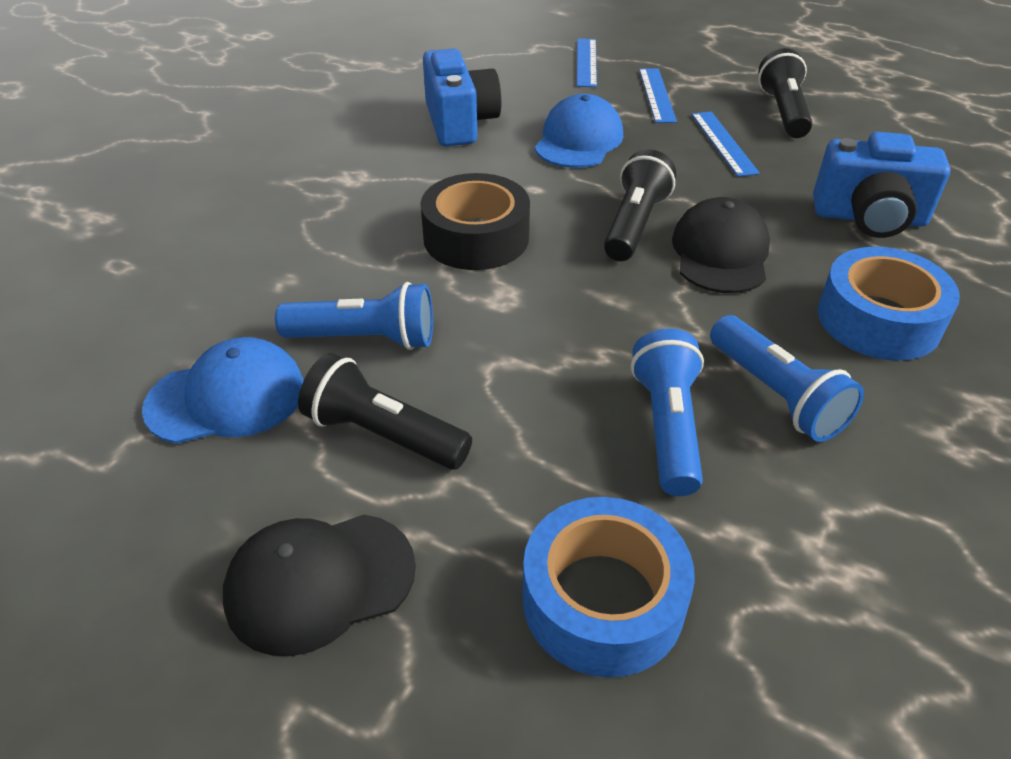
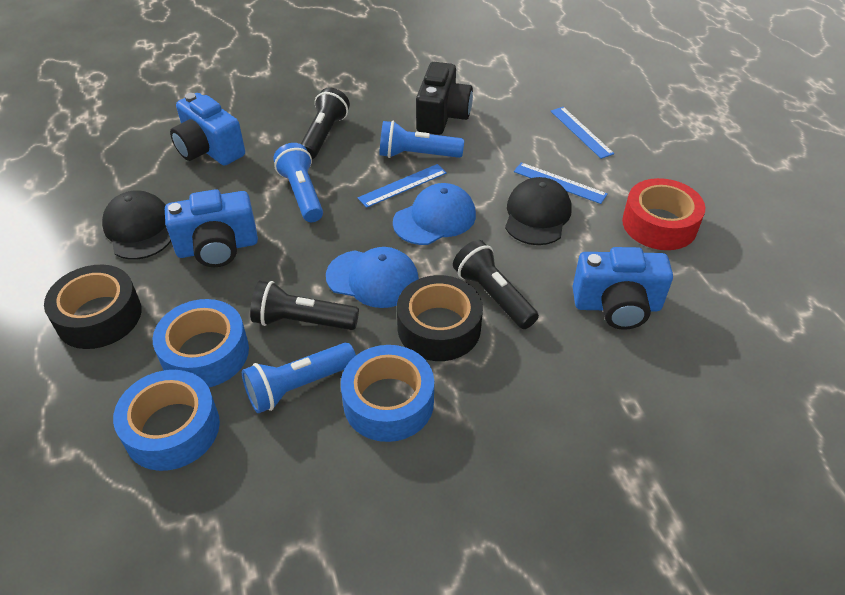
black camera: none = 0 -> [416,62,473,135] = 1
black tape: [421,173,530,270] = 1 -> [44,265,142,349] [397,275,483,361] = 2
blue camera: [423,49,501,146] [813,132,951,238] = 2 -> [165,189,258,267] [170,93,245,166] [572,247,673,330] = 3
blue tape: [522,497,695,677] [818,247,960,361] = 2 -> [113,370,220,471] [153,299,249,387] [341,345,434,442] = 3
red tape: none = 0 -> [622,178,705,250] = 1

